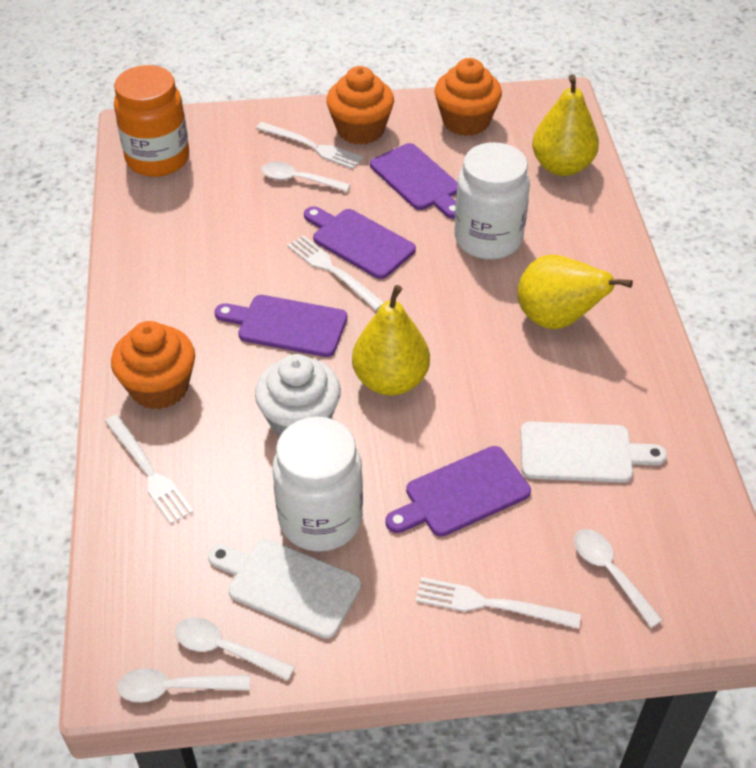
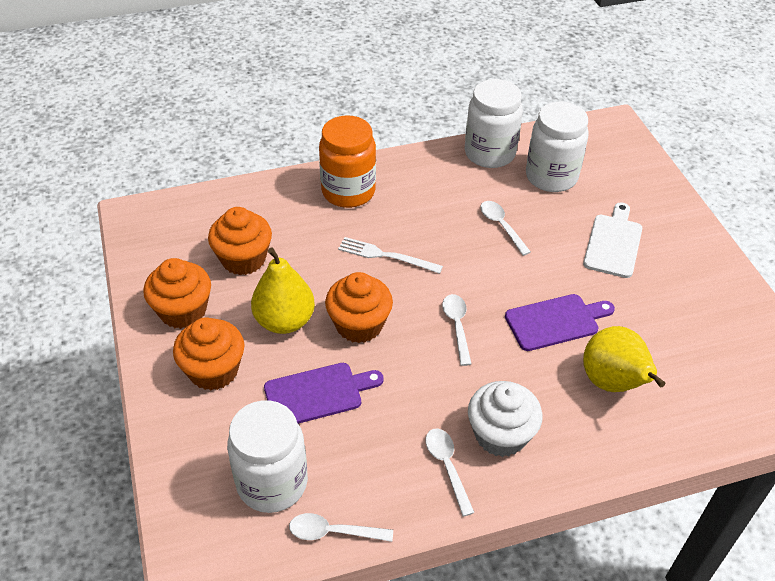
orange cupcake: [111,321,195,409] [326,66,394,145] [434,58,502,136] = 3 -> [143,258,211,329] [173,318,244,390] [208,207,272,275] [325,272,393,343] = 4
purple cutting board: [215,295,347,357] [304,206,416,279] [370,143,458,219] [385,446,531,537] = 4 -> [264,363,384,424] [505,294,615,351] = 2
white cutting board: [208,539,361,639] [521,421,667,483] = 2 -> [583,202,642,278] = 1
white fork: [105,414,193,524] [256,122,363,169] [287,235,384,310] [416,577,581,629] = 4 -> [338,237,443,274] = 1
white jar: [273,416,363,552] [454,142,530,259] = 2 -> [227,400,308,513] [465,79,523,168] [526,102,589,192] = 3
yellow pear: [352,285,430,395] [517,255,633,329] [532,74,599,176] = 3 -> [251,248,315,334] [583,326,665,392] = 2

